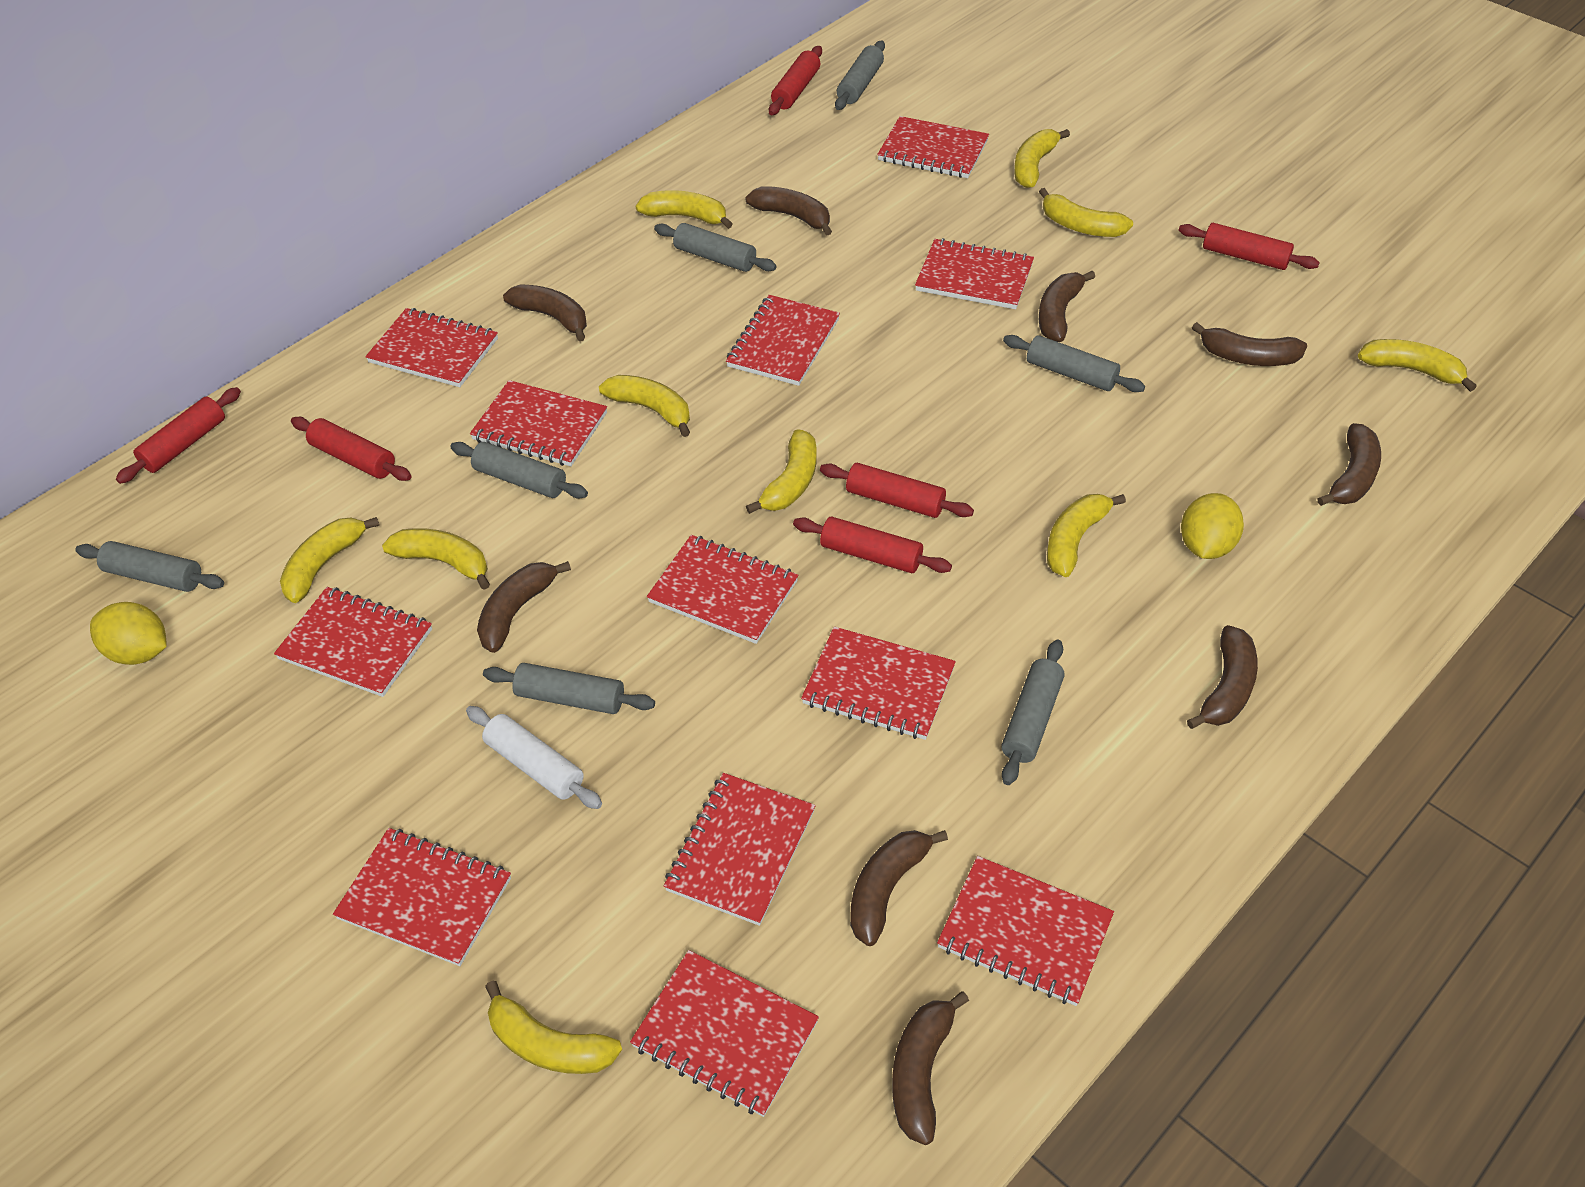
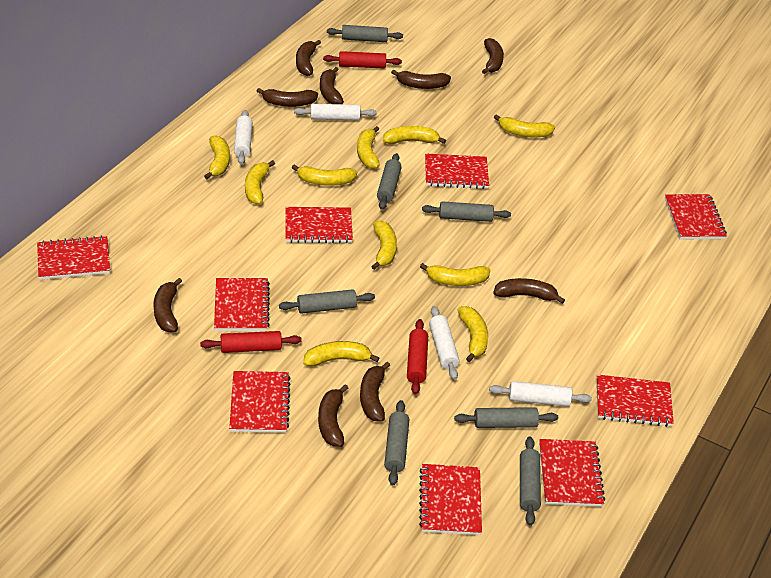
red notebook: [274,587,432,697] [333,828,511,966] [365,308,498,387] [470,380,607,466] [630,950,819,1117] [647,535,798,644] [664,773,815,926] [726,295,840,386] [801,627,956,740] [877,116,989,178] [915,238,1034,309] [937,856,1114,1006] = 12 -> [37,236,110,280] [214,278,270,331] [229,371,291,433] [285,207,353,243] [419,464,482,535] [425,153,489,189] [539,439,605,507] [597,374,674,427] [665,194,727,240] = 9
red rolling pin: [116,387,241,484] [291,417,411,481] [769,46,822,115] [793,517,952,573] [820,463,974,518] [1178,223,1320,270] = 6 -> [200,331,302,353] [323,51,402,68] [407,319,428,395] = 3
white rolling pin: [466,706,602,809] = 1 -> [234,110,253,164] [294,104,377,121] [429,306,460,380] [489,381,592,407] = 4
yellow lemon: [90,602,167,665] [1181,493,1244,559] = 2 -> none = 0

